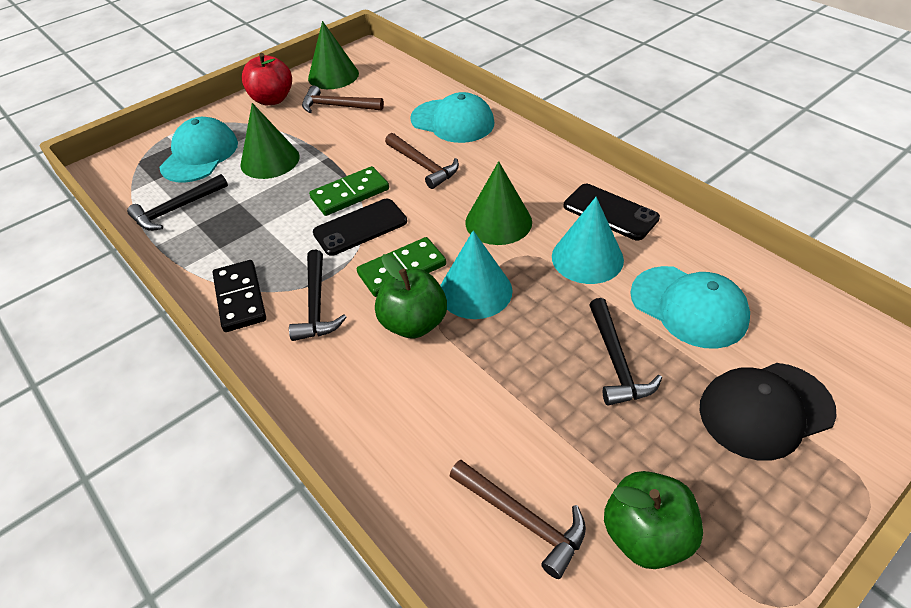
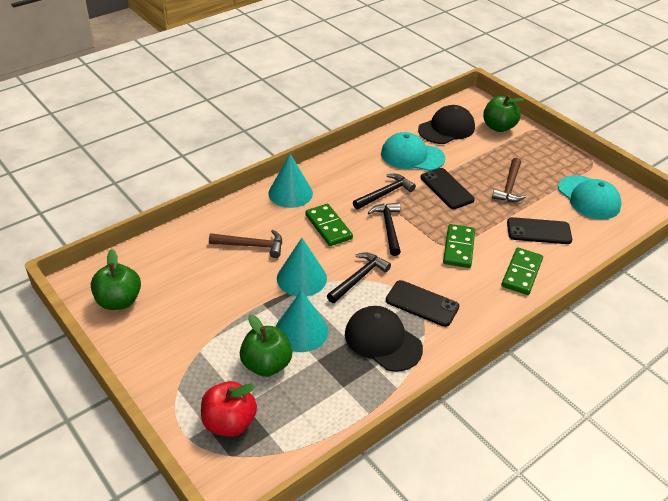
black cap: [699,363,837,461] = 1 -> [345,306,423,372] [418,105,475,144] = 2
black domino: [213,260,266,332] = 1 -> none = 0
black phone: [313,199,407,256] [564,184,660,240] = 2 -> [386,280,459,327] [421,168,475,209] [507,217,572,244] = 3
brown hammer: [302,85,384,113] [385,133,459,189] [450,460,586,579] = 3 -> [209,230,282,258] [492,158,526,202] = 2
green apple: [375,254,447,338] [604,471,703,569] = 2 -> [91,249,141,310] [240,314,292,377] [483,95,524,132] = 3
green cone: [240,103,300,179] [308,21,359,89] [465,161,532,245] = 3 -> none = 0
green domino: [309,166,389,216] [357,237,446,297] = 2 -> [305,204,353,246] [443,224,475,268] [501,247,543,295] = 3
turquoise cap: [159,117,238,183] [410,92,494,143] [630,266,750,349] = 3 -> [381,132,445,171] [558,175,622,219] = 2
turquoise cone: [440,230,513,319] [552,197,624,284] = 2 -> [268,154,313,208] [276,290,328,352] [277,238,327,297] = 3

